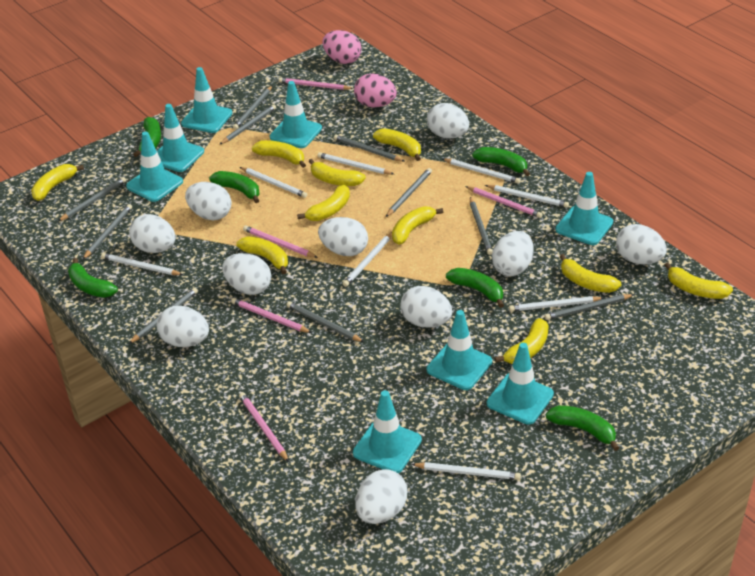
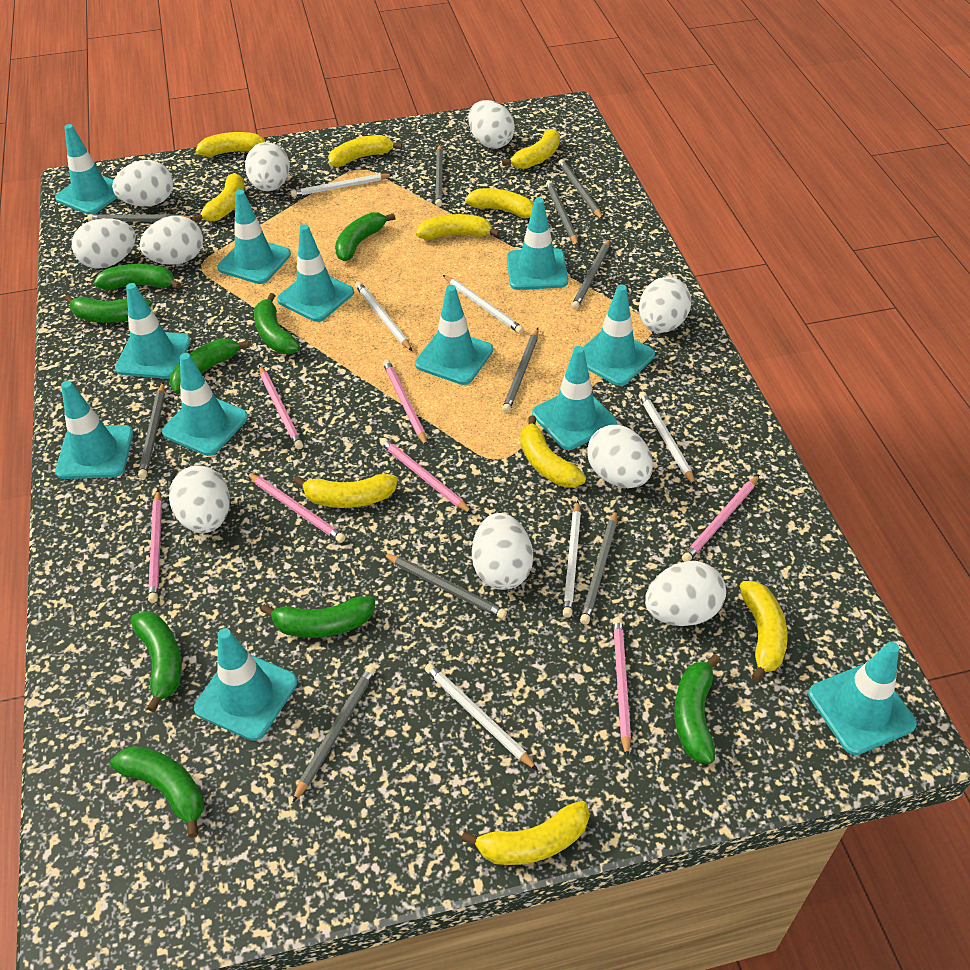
green banana: [68,258,118,298] [133,117,161,157] [209,171,260,203] [446,268,504,308] [472,147,530,176] [546,405,619,451] = 6 -> [64,295,152,323] [94,264,181,290] [110,746,204,838] [131,611,182,712] [170,339,249,394] [254,293,300,354] [261,596,375,638] [335,212,395,261] [674,654,721,764] = 9
pink egg: [322,30,362,64] [354,73,397,108] = 2 -> none = 0
pink pencil: [231,298,312,333] [239,392,289,462] [243,225,318,258] [278,77,354,90] [465,186,543,218] = 5 -> [148,490,162,603] [246,472,346,543] [259,365,303,450] [380,438,473,514] [383,360,427,446] [613,617,631,758] [682,475,759,562] = 7
turquoise traffic cone: [126,131,183,202] [157,104,204,172] [181,67,232,133] [270,81,322,148] [353,390,422,473] [427,310,492,390] [487,343,554,425] [555,172,613,245] = 8 -> [55,124,118,215] [55,381,133,479] [115,283,191,379] [162,353,248,456] [194,628,297,741] [217,190,291,284] [277,224,354,322] [415,285,493,385] [507,198,568,290] [532,346,617,450] [583,284,655,386] [808,642,917,755] = 12
white pencil: [101,253,183,275] [240,167,307,198] [317,152,394,175] [343,232,392,287] [411,462,521,480] [443,158,521,184] [485,185,569,208] [509,296,603,311] = 8 -> [290,174,393,197] [355,282,412,351] [425,663,538,770] [443,275,524,334] [563,501,581,618] [639,392,696,486] = 6

